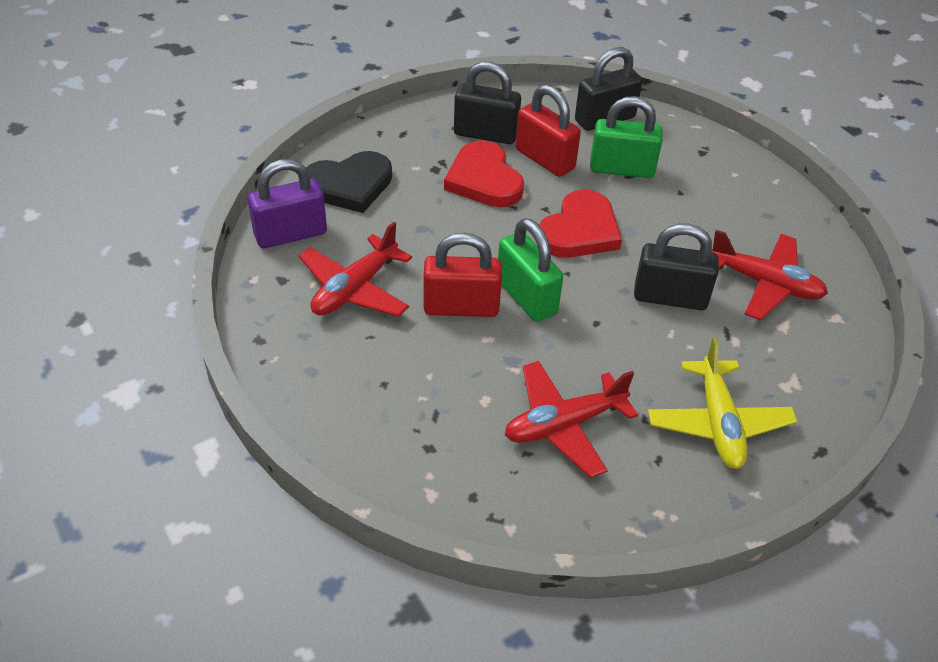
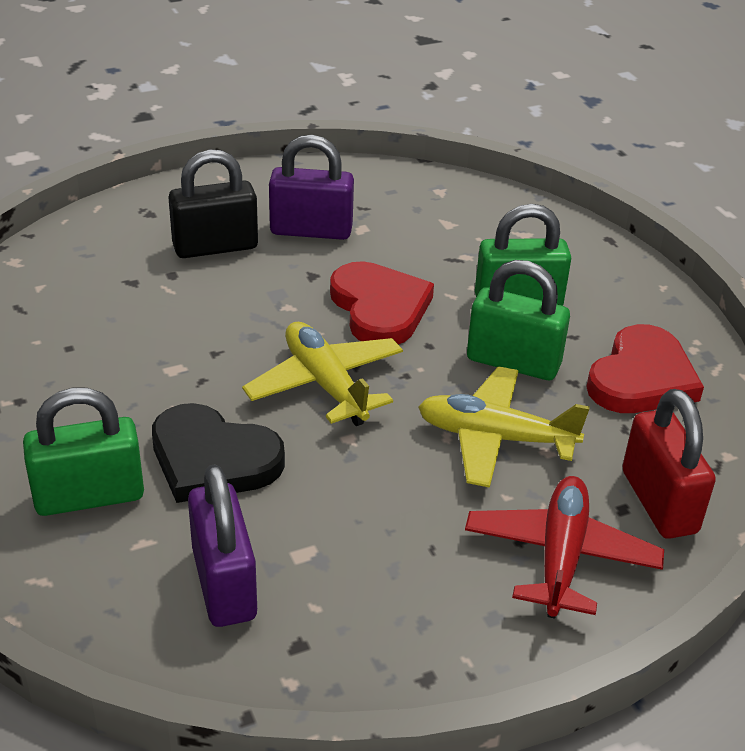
black padlock: [454,62,521,144] [575,47,643,131] [634,224,719,310] = 3 -> [168,149,258,258] = 1
green padlock: [498,218,563,322] [590,96,662,178] = 2 -> [23,388,144,516] [467,260,570,380] [475,204,571,306] = 3
purple padlock: [248,159,327,248] = 1 -> [188,464,257,627] [269,135,354,240] = 2
red padlock: [424,233,502,317] [515,84,581,177] = 2 -> [622,389,716,539] = 1
red plane: [298,222,412,317] [505,361,638,478] [711,230,828,320] = 3 -> [465,476,664,619] = 1
yellow plane: [648,337,797,469] = 1 -> [242,322,403,426] [418,366,590,488] = 2

